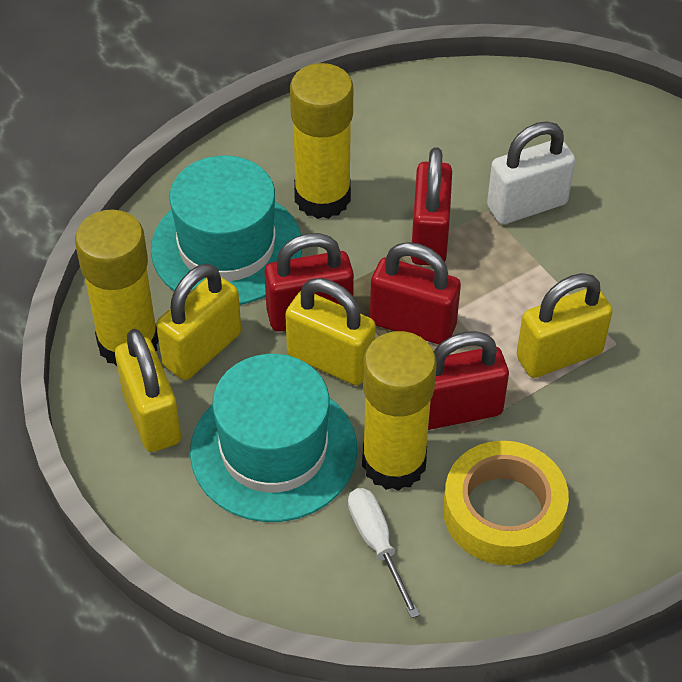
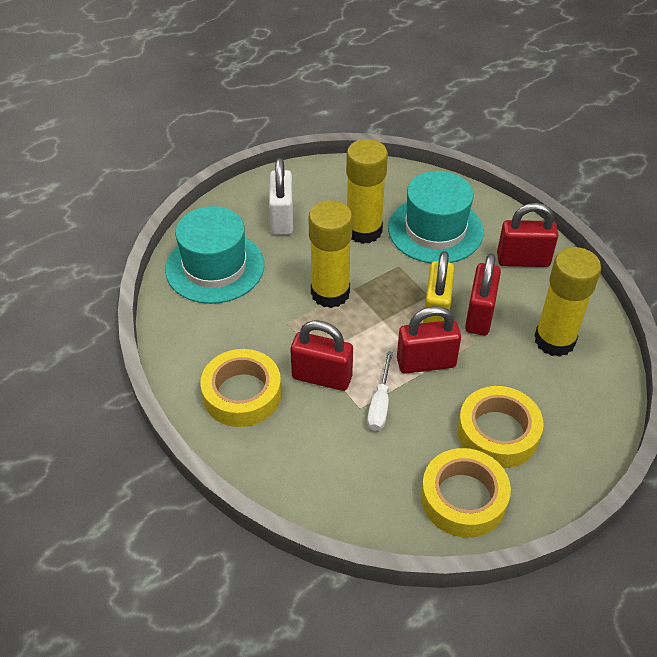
yellow padlock: [115,329,181,452] [156,264,241,380] [285,278,376,385] [517,273,613,378] = 4 -> [423,251,455,323] = 1
yellow tape: [443,441,569,565] = 1 -> [201,349,282,427] [421,448,511,538] [457,386,544,468] = 3

